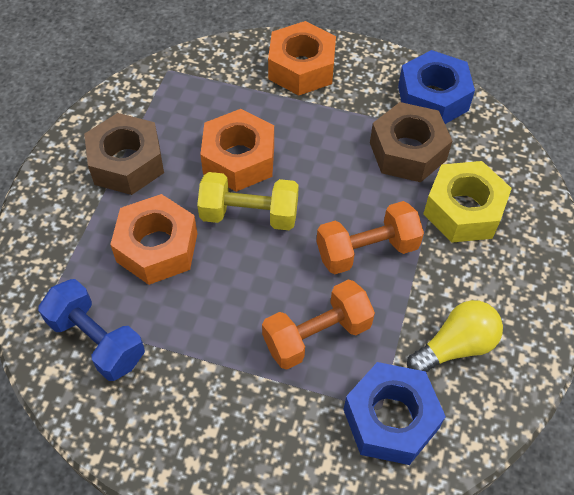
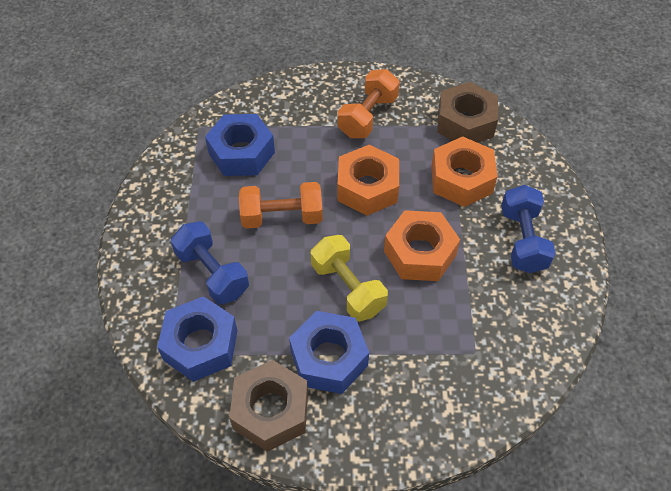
blue dumbbell: [38,279,145,381] = 1 -> [171,221,249,305] [501,185,556,273] = 2
blue nut: [343,362,446,465] [398,50,475,124] = 2 -> [157,296,238,382] [205,114,275,176] [289,311,369,394] = 3
yellow light bulb: [407,300,503,372] = 1 -> none = 0
yellow nut: [423,161,512,243] = 1 -> none = 0

